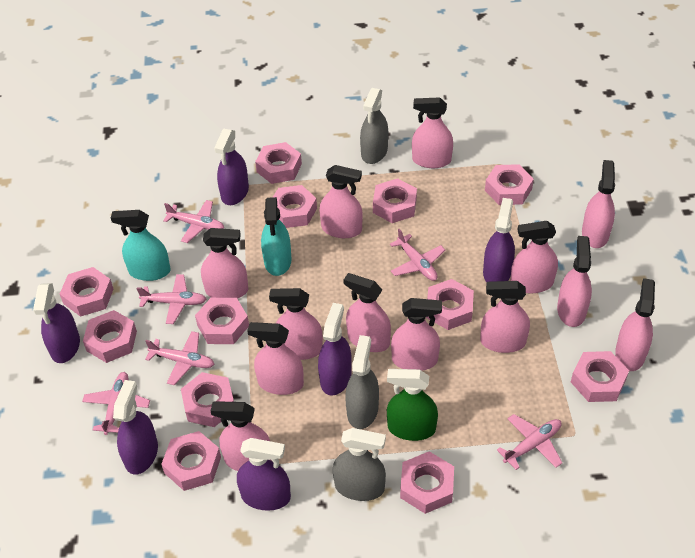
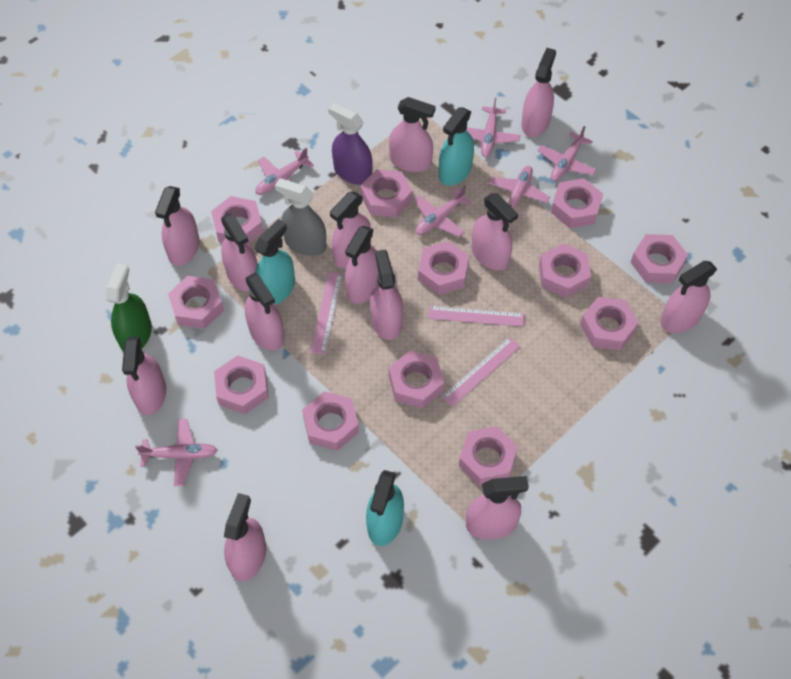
grey spray bottle: [333,428,386,501] [345,335,379,429] [360,88,388,164] = 3 -> [275,178,327,256] = 1
pink ruler: none = 0 -> [310,272,343,355] [428,306,524,327] [441,337,520,407] = 3
purple spray bottle: [33,283,80,363] [113,380,158,475] [214,129,249,205] [237,438,291,511] [318,303,352,395] [483,198,515,282] = 6 -> [328,103,373,185] = 1
turquoise spray bottle: [111,210,170,281] [261,197,292,276] = 2 -> [254,219,295,305] [366,470,404,546] [439,107,474,186] = 3

